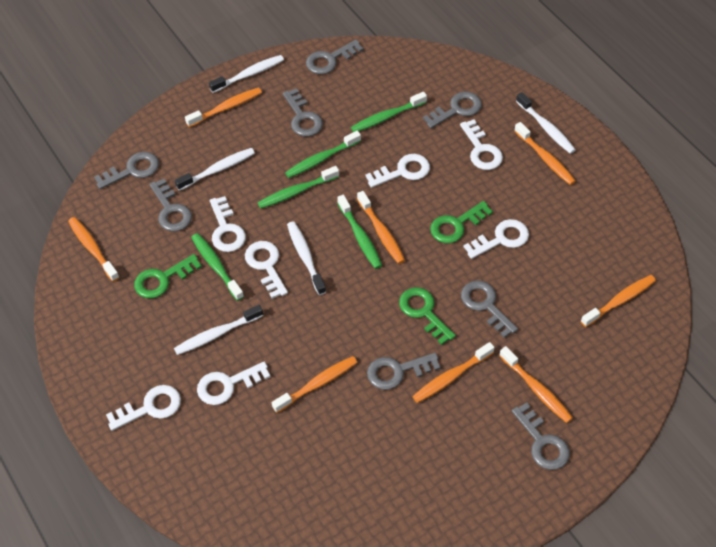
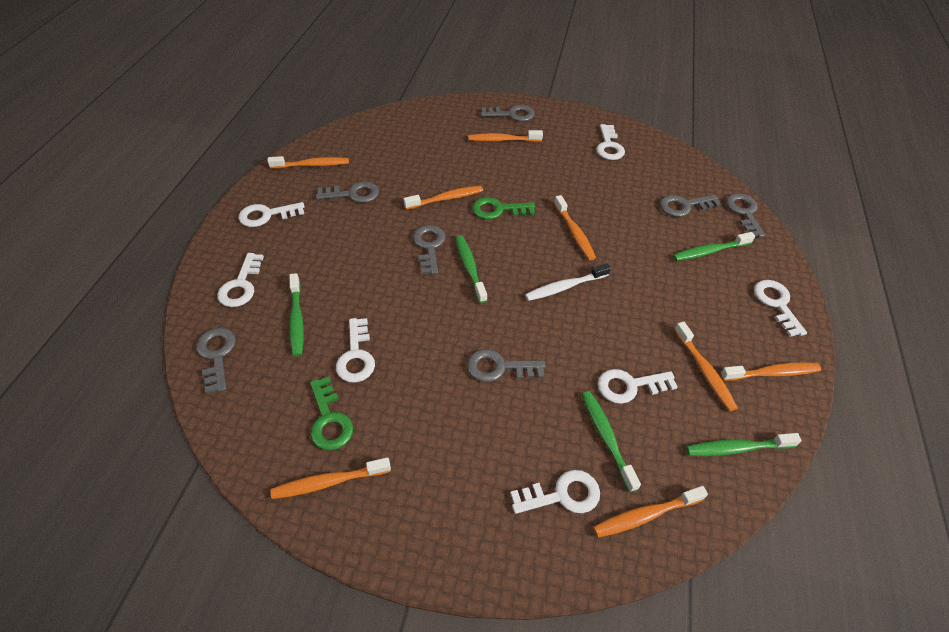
green key: [134,254,202,298] [399,287,456,345] [430,201,493,243] = 3 -> [310,377,353,450] [472,197,535,220] = 2
grey key: [94,152,159,189] [149,179,192,231] [283,88,323,137] [306,39,364,74] [367,353,441,390] [423,92,482,128] [461,280,518,338] [512,403,570,470] = 8 -> [196,328,236,394] [316,181,379,203] [413,225,446,275] [467,349,546,382] [481,105,535,122] [660,195,721,217] [726,193,765,238] = 7
white toothbrush: [174,305,263,355] [175,148,255,191] [209,55,284,93] [287,221,326,295] [516,92,576,154] = 5 -> [525,263,611,301] = 1

